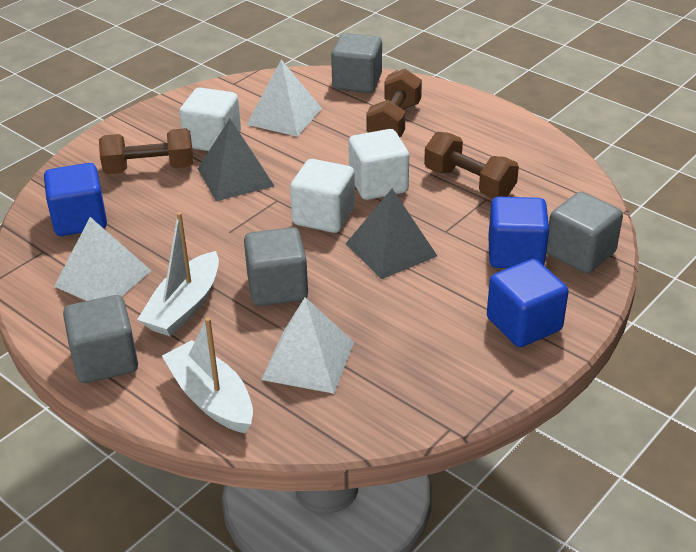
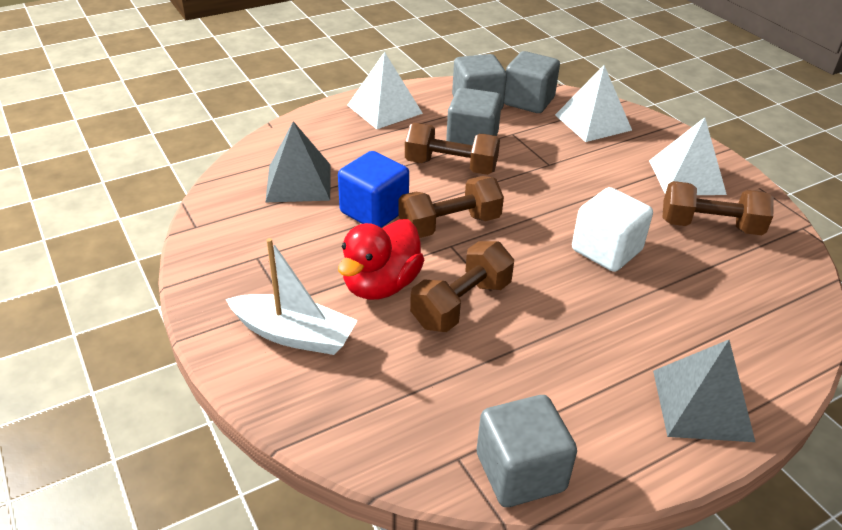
blue cube: [44,163,107,236] [487,259,569,347] [488,196,549,268] = 3 -> [338,151,409,228] = 1
brown dumbbell: [99,128,193,174] [366,69,422,137] [424,132,519,198] = 3 -> [398,176,504,238] [405,123,500,175] [410,241,514,332] [662,181,774,235] = 4
red duck: none = 0 -> [338,219,424,300] = 1
white boat: [137,212,219,336] [162,317,253,433] = 2 -> [226,238,358,355] = 1
white cube: [179,87,241,151] [290,159,355,233] [349,129,409,200] = 3 -> [572,187,653,272] = 1

